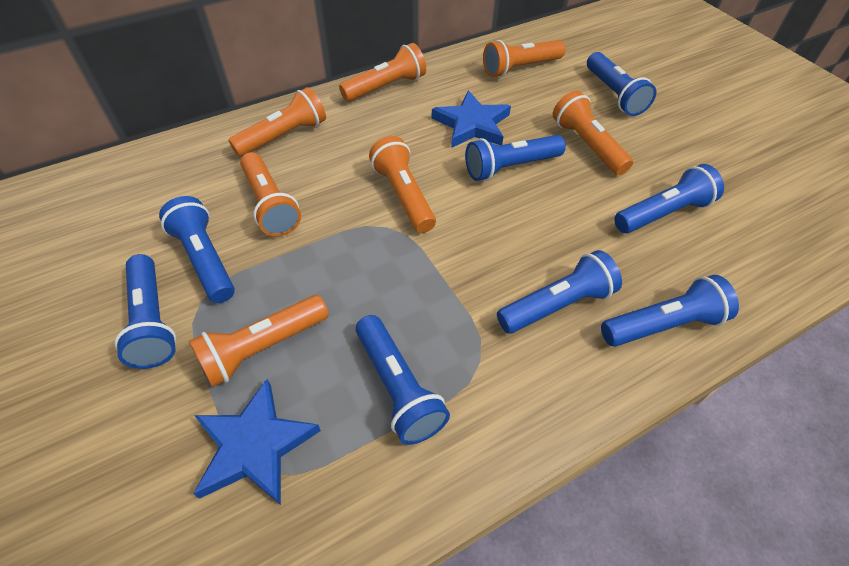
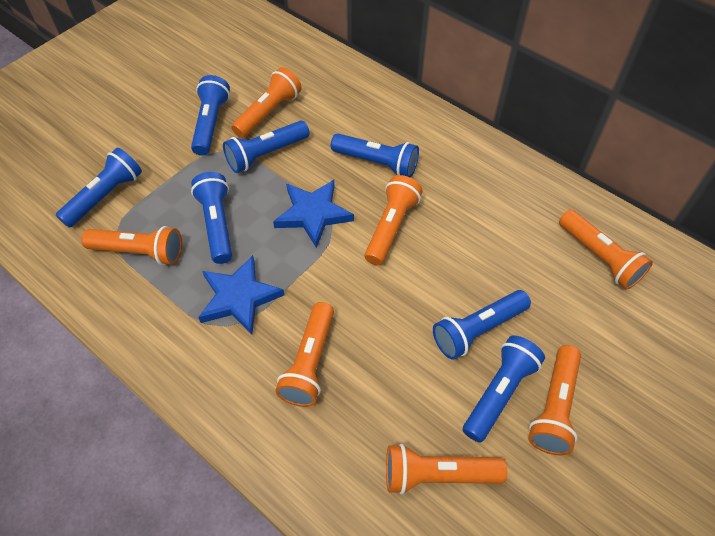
blue flashlight: [115,254,177,369] [159,196,235,303] [356,315,450,445] [465,135,566,181] [497,250,622,334] [587,52,656,116] [601,275,739,347] [614,164,724,233] = 8 -> [56,148,142,228] [191,75,230,156] [191,172,232,264] [223,120,310,173] [331,134,419,178] [433,290,531,360] [463,335,545,443] = 7

